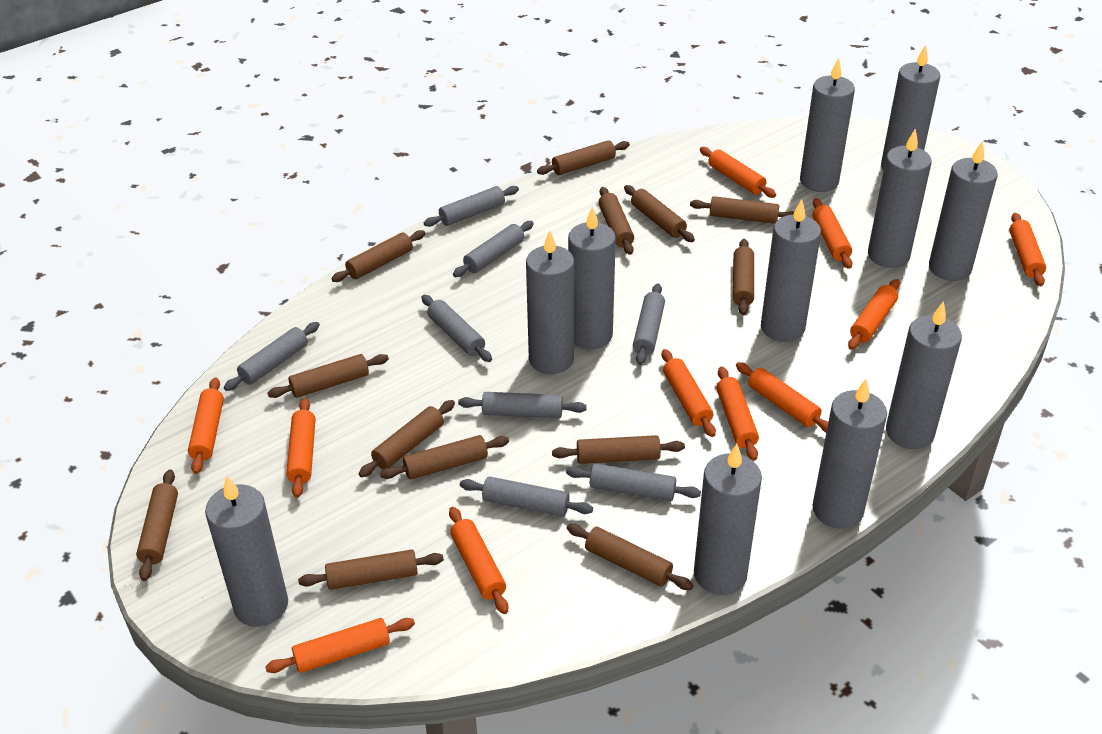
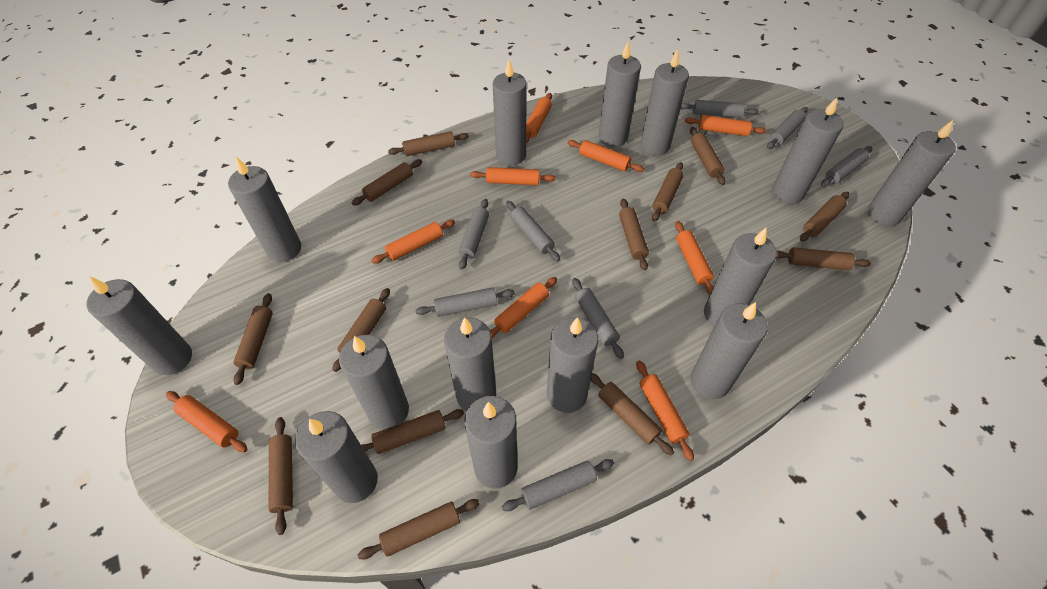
grey candle: [205,475,288,627] [526,230,574,374] [568,206,616,349] [694,444,762,595] [761,199,821,342] [800,58,855,192] [813,379,887,529] [868,129,932,268] [881,45,940,170] [886,301,962,449] [929,141,998,281] = 11 -> [86,276,192,375] [228,157,301,262] [295,411,378,503] [339,335,409,429] [444,317,496,411] [465,396,518,489] [493,60,527,165] [547,317,599,413] [598,42,641,147] [640,49,689,156] [690,302,768,399] [704,227,777,327] [772,98,843,204] [867,119,956,226] = 14
orange rolling pin: [188,377,224,474] [265,618,415,673] [286,398,315,498] [449,507,508,614] [662,349,716,437] [700,147,776,198] [716,366,759,461] [736,362,828,432] [812,198,853,269] [848,279,900,350] [1009,213,1046,286] = 11 -> [166,391,248,452] [371,220,455,264] [470,167,556,185] [490,277,557,338] [526,93,552,143] [568,140,644,172] [636,360,694,461] [675,221,714,295] [685,115,766,136] = 9

